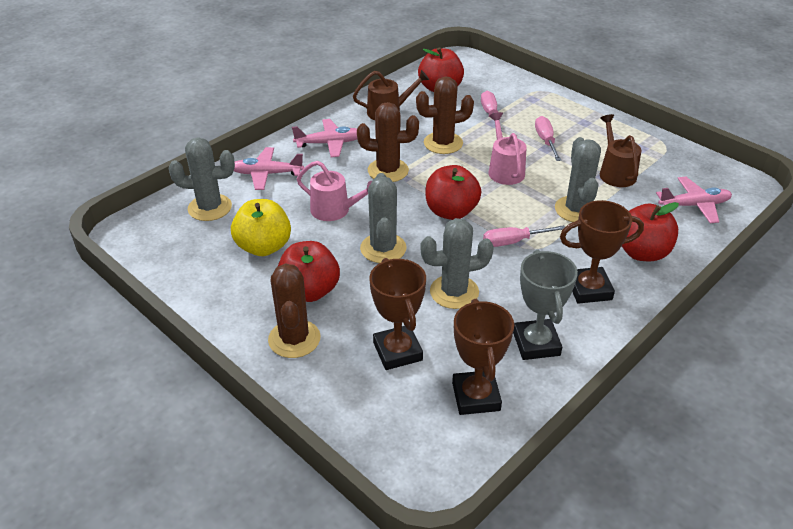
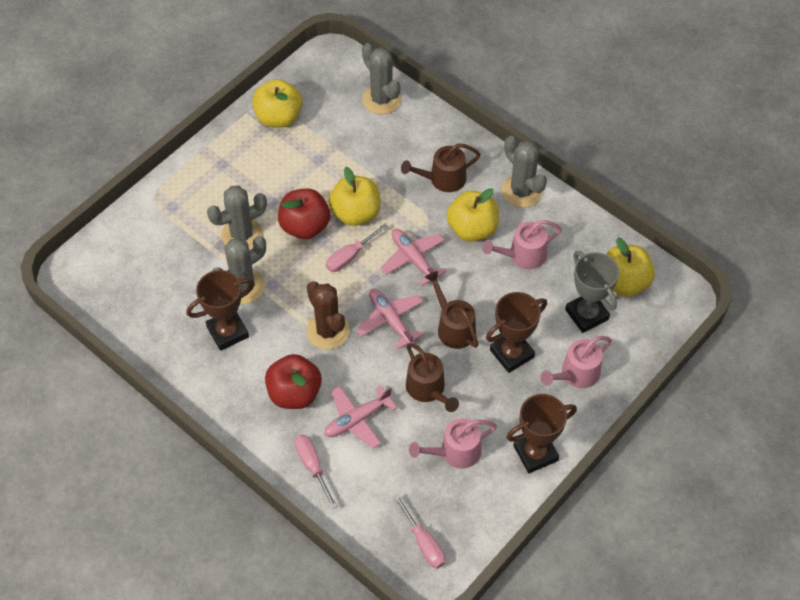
brown cactus: [268,263,321,358] [357,102,419,182] [416,77,474,154] = 3 -> [306,281,350,350] = 1
brown watering can: [353,70,429,120] [600,114,641,187] = 2 -> [401,143,480,192] [406,343,459,412] [425,271,478,349] = 3
pink watering can: [297,161,372,221] [488,112,526,185] = 2 -> [409,418,497,469] [482,220,562,269] [540,336,612,388] = 3
red apple: [278,241,340,302] [418,47,464,92] [426,165,481,220] [622,202,679,261] = 4 -> [265,354,322,409] [278,189,330,239] = 2
yellow apple: [231,199,291,256] = 1 -> [252,79,302,127] [329,167,381,226] [447,188,499,242] [606,237,655,297] = 4

